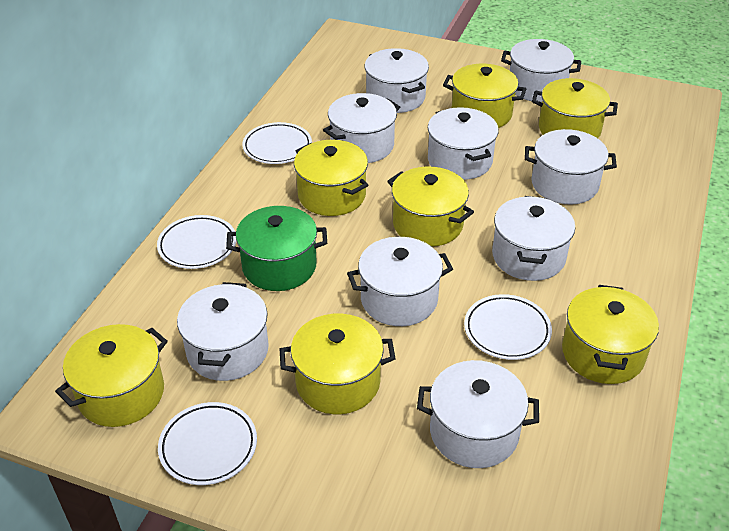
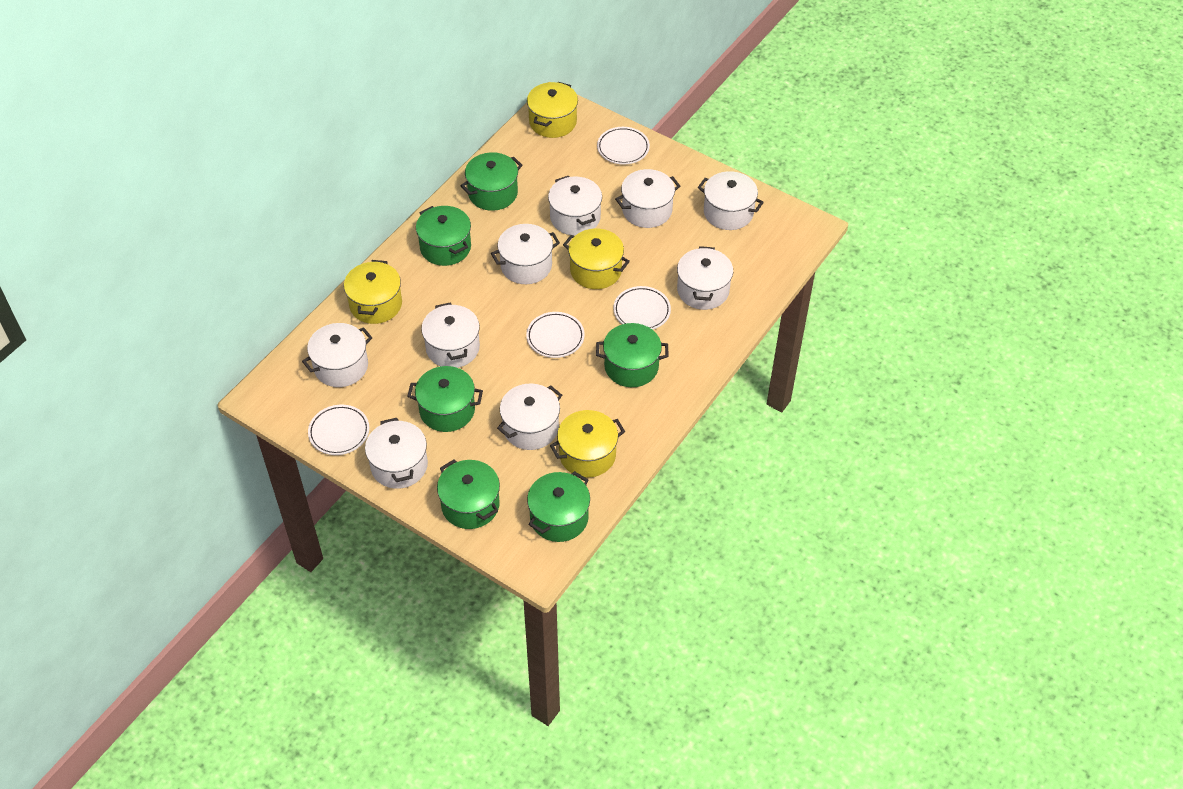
green pot: [226,206,327,291] = 1 -> [407,366,483,432] [416,206,471,266] [437,459,500,529] [461,152,523,211] [527,471,590,542] [596,323,668,387] = 6
yellow pot: [55,324,168,427] [280,314,396,414] [294,140,368,216] [387,166,474,247] [443,64,526,128] [532,78,618,138] [562,285,659,384] = 7 -> [344,260,402,324] [527,82,578,138] [550,410,625,478] [563,228,630,289] = 4

